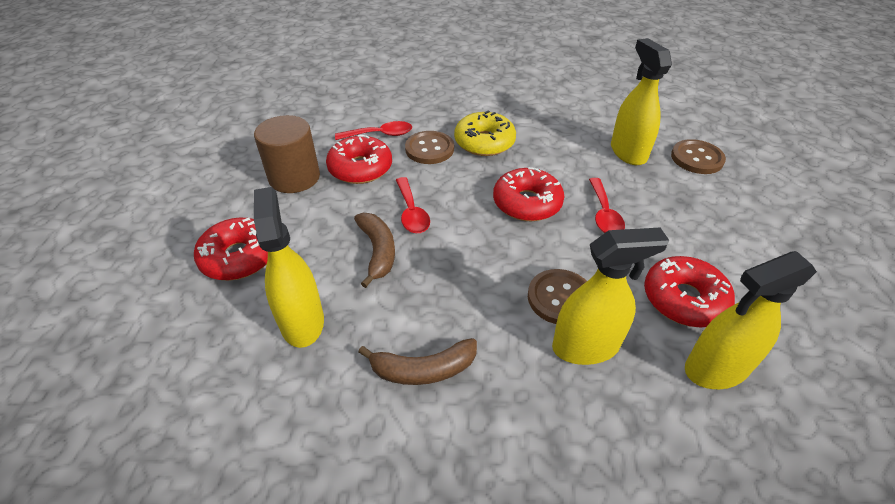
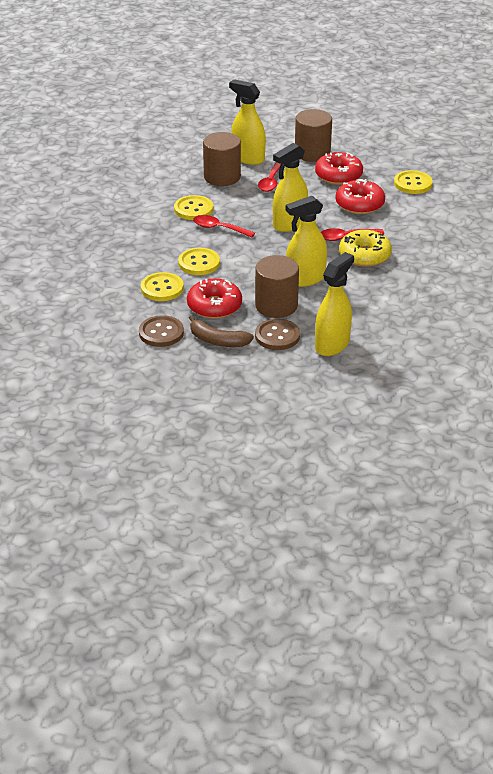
brown banana: [354,213,395,288] [358,338,477,385] = 2 -> [189,315,254,347] = 1
brown button: [405,131,454,164] [528,269,587,324] [671,139,726,174] = 3 -> [139,315,184,347] [255,319,300,350] = 2
brown cylinder: [254,115,320,193] = 1 -> [203,132,241,186] [255,255,299,318] [295,109,332,162] = 3
red donut: [194,218,268,280] [326,135,392,184] [493,167,564,221] [644,256,735,327] = 4 -> [187,279,242,319] [315,152,363,185] [335,179,385,214] = 3
yellow button: none = 0 -> [141,272,184,301] [174,195,213,220] [178,248,220,275] [394,170,433,194] = 4

